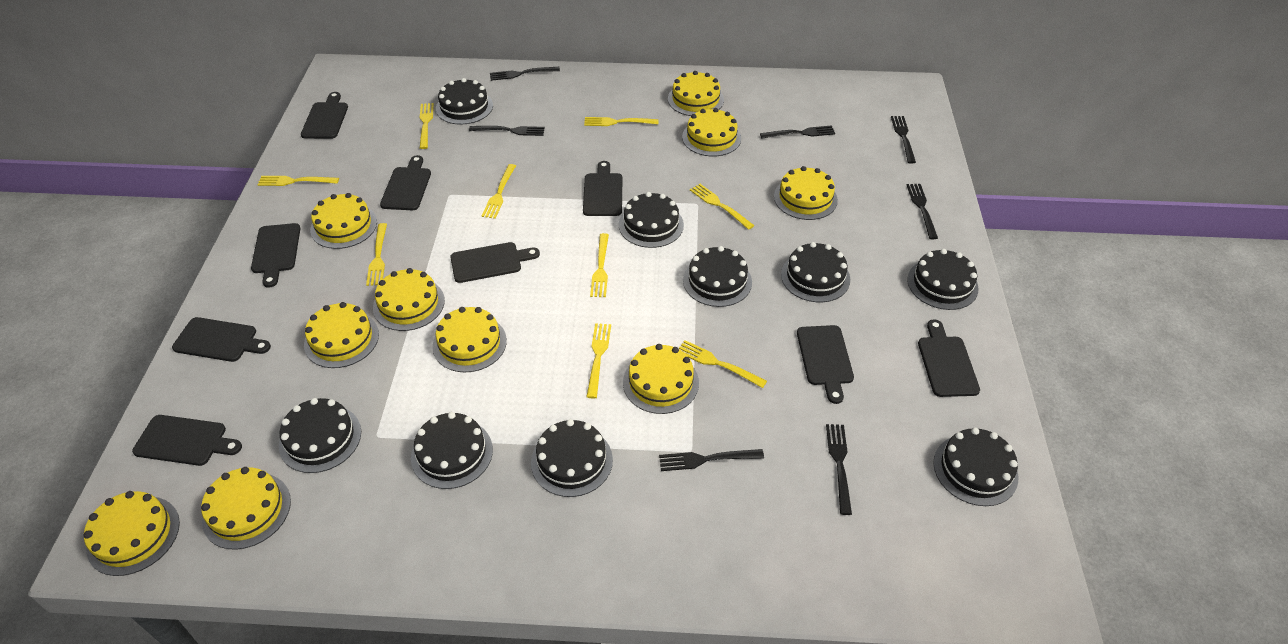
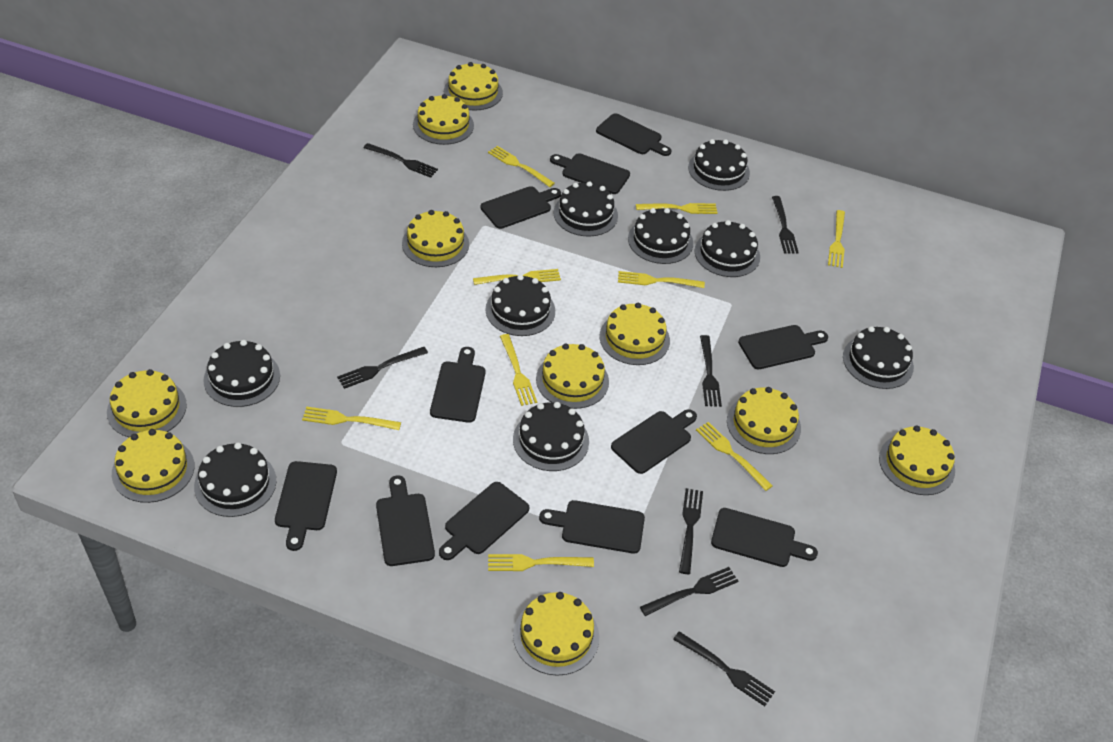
black cutting board: [132,415,242,466] [172,317,271,362] [251,223,300,287] [301,92,348,139] [380,155,431,210] [450,242,540,283] [583,161,622,216] [797,325,854,404] [918,319,980,397] = 9 -> [275,461,337,551] [376,475,435,566] [430,347,486,423] [439,482,529,560] [480,186,561,229] [539,500,645,554] [550,153,630,194] [596,113,671,156] [611,409,697,474] [711,508,818,567] [738,325,828,369] = 11

